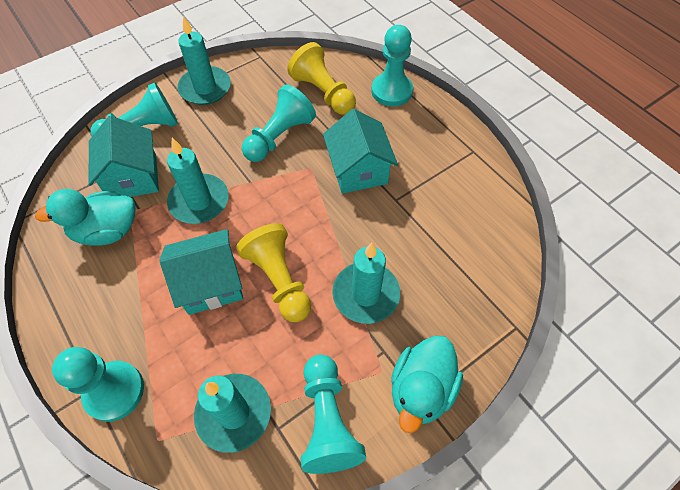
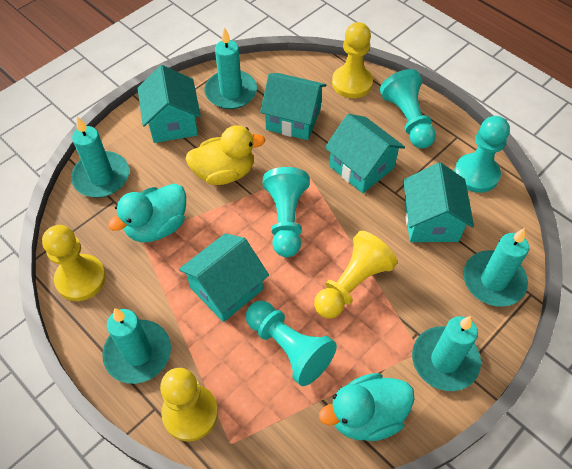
turquoise candle: [167,138,229,224] [178,16,231,105] [194,374,271,453] [332,242,400,324] = 4 -> [71,116,129,197] [102,308,171,384] [204,27,257,109] [412,316,481,391] [463,228,529,307] = 5
turquoise house: [88,116,159,197] [159,229,243,315] [323,109,398,194] = 3 -> [137,65,201,143] [179,233,269,322] [260,73,327,140] [325,114,405,193] [403,162,474,242] = 5
turquoise pawn: [52,347,144,422] [91,82,178,136] [242,84,316,162] [300,354,366,474] [371,25,413,107] = 5 -> [246,301,337,386] [263,167,309,257] [380,69,436,148] [454,116,510,193] = 4
yellow duck: none = 0 -> [185,125,265,185] = 1
yellow pawn: [236,223,311,322] [287,42,356,115] = 2 -> [42,225,106,301] [160,368,218,441] [314,231,398,319] [332,22,373,98] = 4

